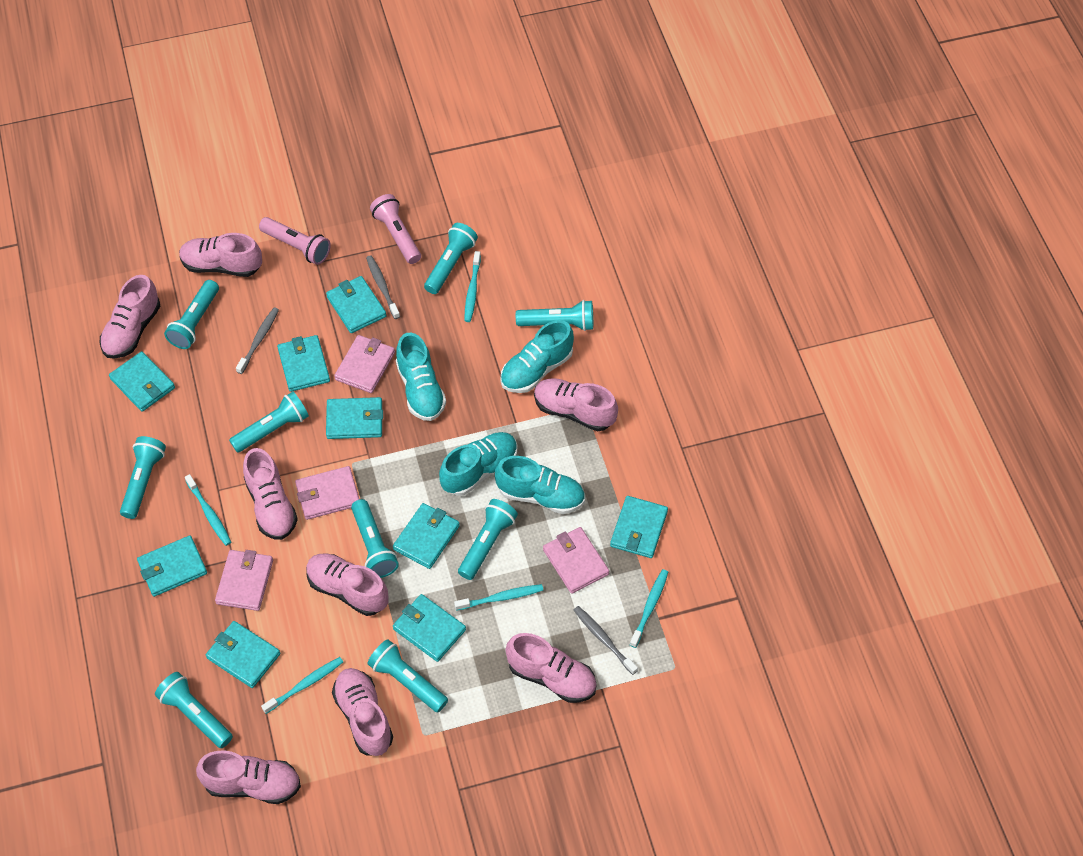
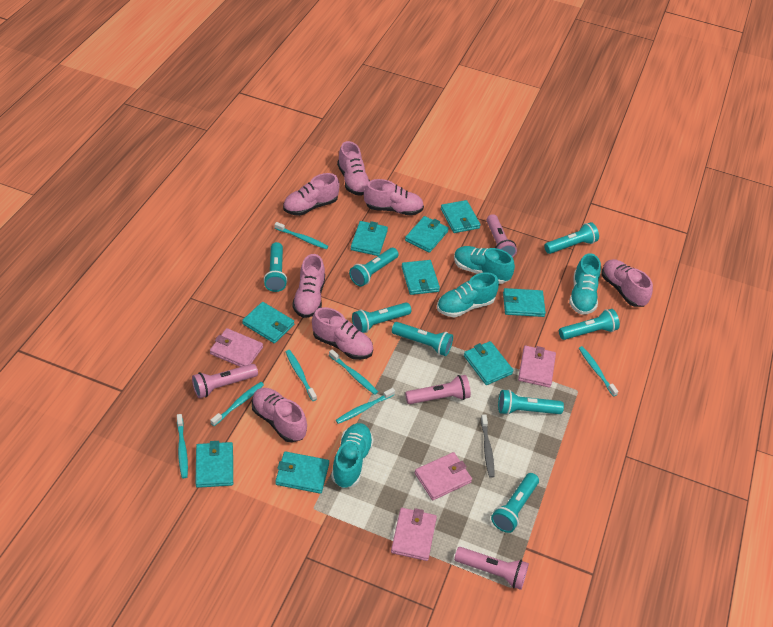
grey toothbrush: [236,307,279,374] [366,255,400,319] [574,606,638,675] = 3 -> [481,414,494,478] = 1
pink flashlight: [259,217,331,265] [370,194,421,264] = 2 -> [192,364,258,398] [405,375,471,404] [454,547,529,590] [487,214,517,257] = 4
pink shoe: [100,275,160,359] [179,233,262,277] [196,750,301,804] [243,448,298,540] [306,553,388,616] [332,668,393,756] [506,633,597,703] [534,378,618,431] = 8 -> [252,388,307,442] [283,173,340,216] [292,254,325,318] [312,307,373,360] [337,141,370,196] [364,179,424,216] [601,259,653,307] = 7
turquoise flashlight: [120,436,166,519] [155,672,233,748] [164,280,219,349] [229,392,309,453] [351,499,399,578] [367,639,448,712] [424,223,478,294] [458,499,518,580] [516,300,593,331] = 9 -> [264,242,287,292] [349,248,399,287] [352,302,411,333] [392,322,453,356] [491,473,539,533] [498,389,564,415] [544,222,599,254] [559,309,620,340] = 8
turquoise toothbrush: [185,474,231,546] [261,657,343,714] [454,584,543,611] [464,251,481,322] [630,569,668,648] = 5 -> [177,414,188,478] [210,382,264,426] [275,222,328,249] [286,350,317,401] [329,349,378,395] [336,388,395,424] [579,346,619,397] = 7

